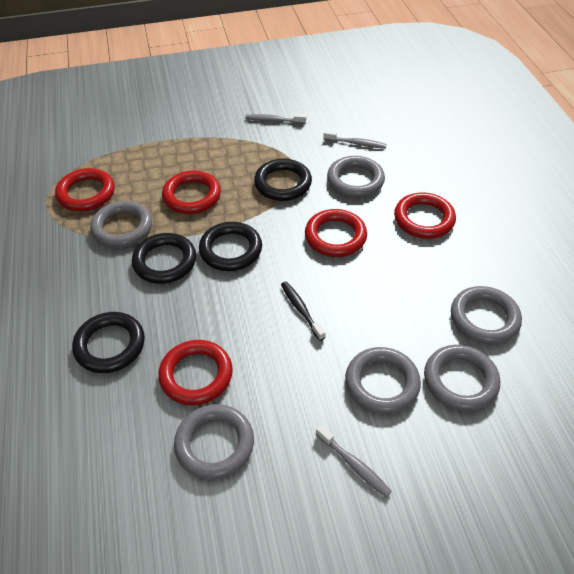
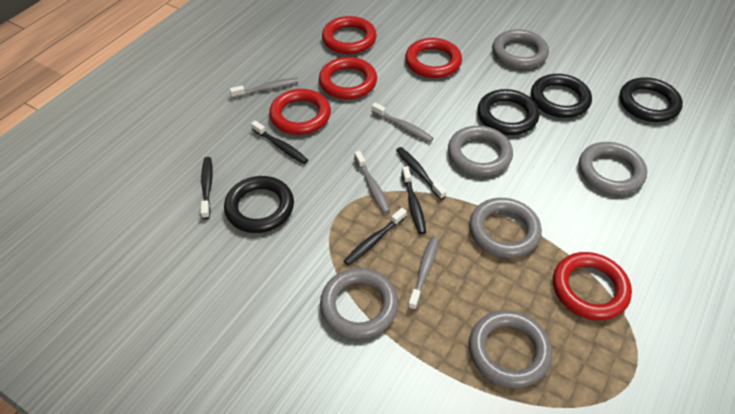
black toothbrush: [281,282,326,341] = 1 -> [201,157,213,219] [251,121,308,164] [344,208,407,266] [396,147,447,200] [401,166,426,234] = 5
grey toothbrush: [245,114,306,124] [316,425,392,497] [323,130,387,149] = 3 -> [230,78,299,98] [354,151,390,213] [372,103,434,142] [408,237,439,310] = 4

